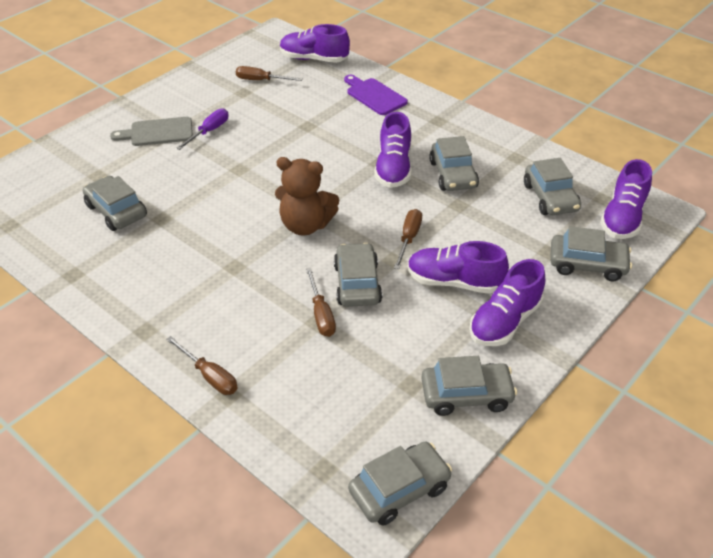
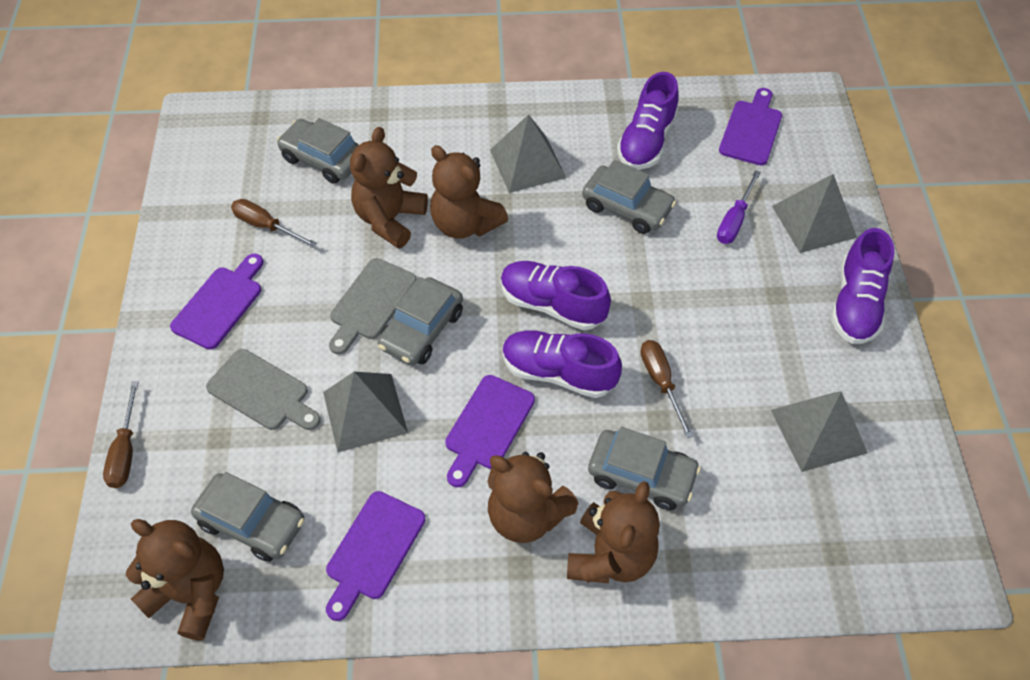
brown screwdriver: [166,336,238,395] [236,66,303,81] [306,267,336,337] [394,209,422,269] = 4 -> [103,381,139,488] [231,199,317,248] [641,340,693,438] = 3
brown teddy bear: [275,157,339,236] = 1 -> [126,519,224,640] [350,127,428,248] [430,145,508,239] [487,452,579,543] [567,481,660,583] = 5
grey car: [83,176,147,231] [334,243,382,307] [348,441,452,526] [421,356,517,416] [429,136,479,191] [524,158,581,215] [550,226,632,281] = 7 -> [191,472,305,562] [277,118,358,184] [378,277,463,365] [582,160,676,234] [588,427,701,510] = 5
grey cutting board: [110,117,193,146] = 1 -> [206,349,321,430] [329,258,416,354] = 2
grey pyramid: none = 0 -> [323,372,408,452] [490,114,566,193] [771,391,868,472] [772,174,857,253] = 4
purple cutting board: [344,75,408,115] = 1 -> [170,254,263,350] [326,491,425,621] [445,375,535,487] [719,88,782,165] = 4
purple shoe: [280,24,350,63] [374,112,412,188] [408,241,509,294] [469,259,545,346] [600,159,652,239] = 5 -> [501,261,611,330] [502,330,622,398] [617,72,679,170] [831,228,894,344] = 4

